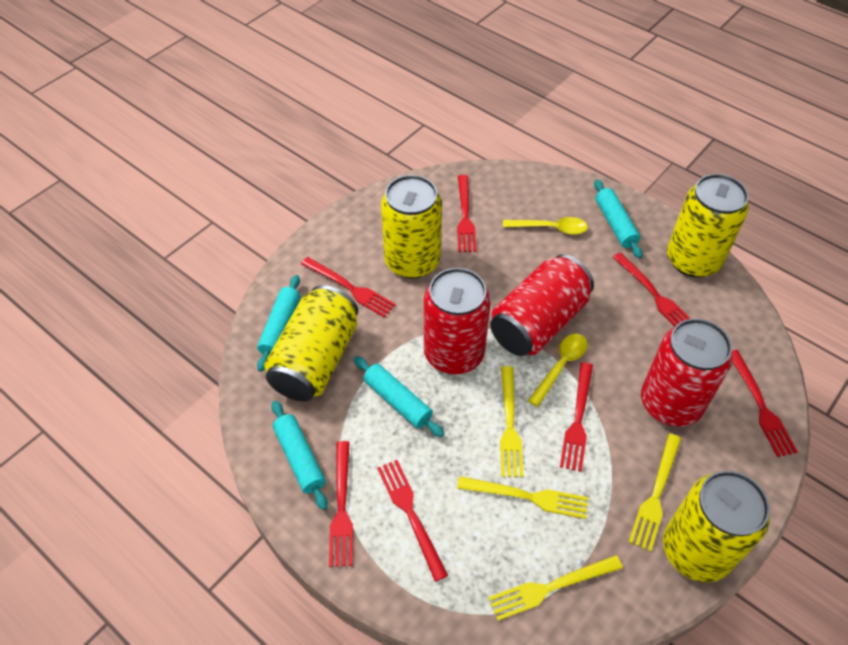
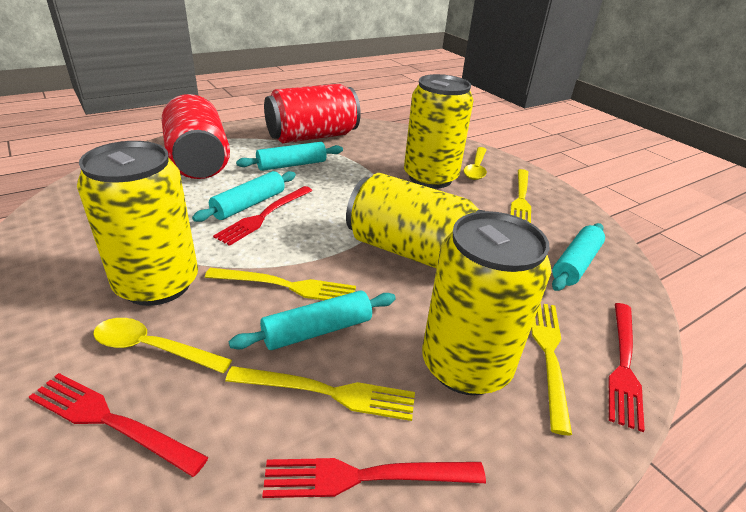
red can: [424,268,491,374] [490,254,594,356] [641,318,733,427] = 3 -> [162,94,230,179] [264,84,361,143] = 2
red fork: [301,257,396,318] [329,441,353,567] [377,460,448,582] [457,175,477,252] [560,362,593,472] [613,252,690,327] [732,350,798,457] = 7 -> [29,373,209,477] [213,186,313,246] [262,458,486,498] [608,303,645,432] = 4

